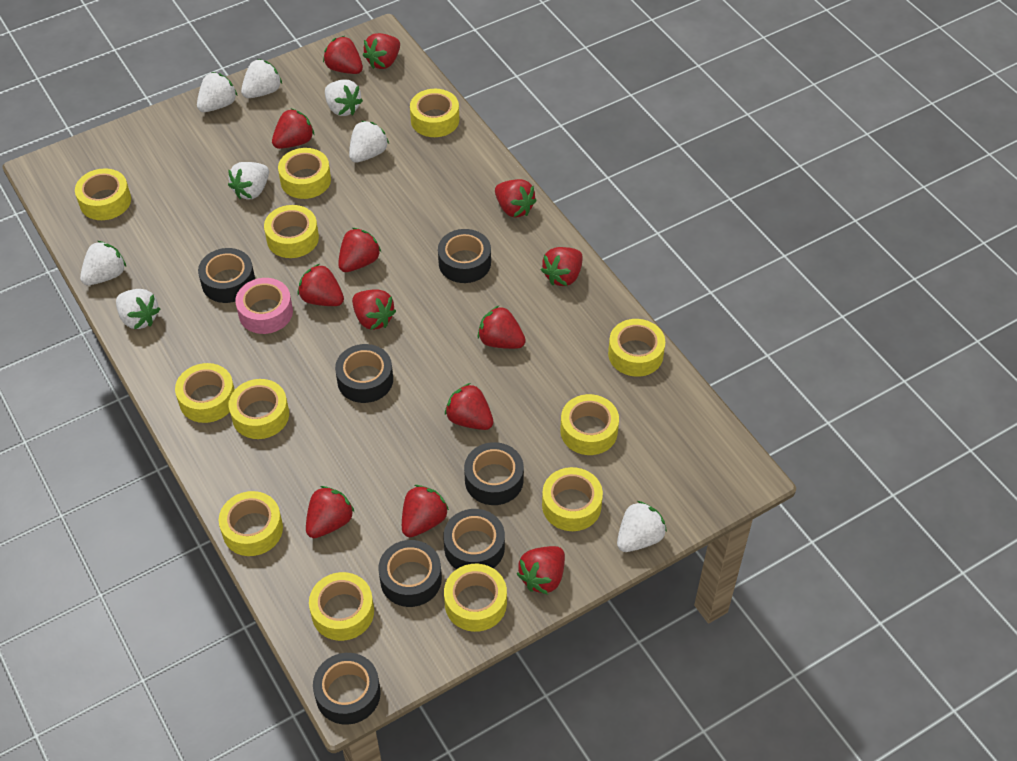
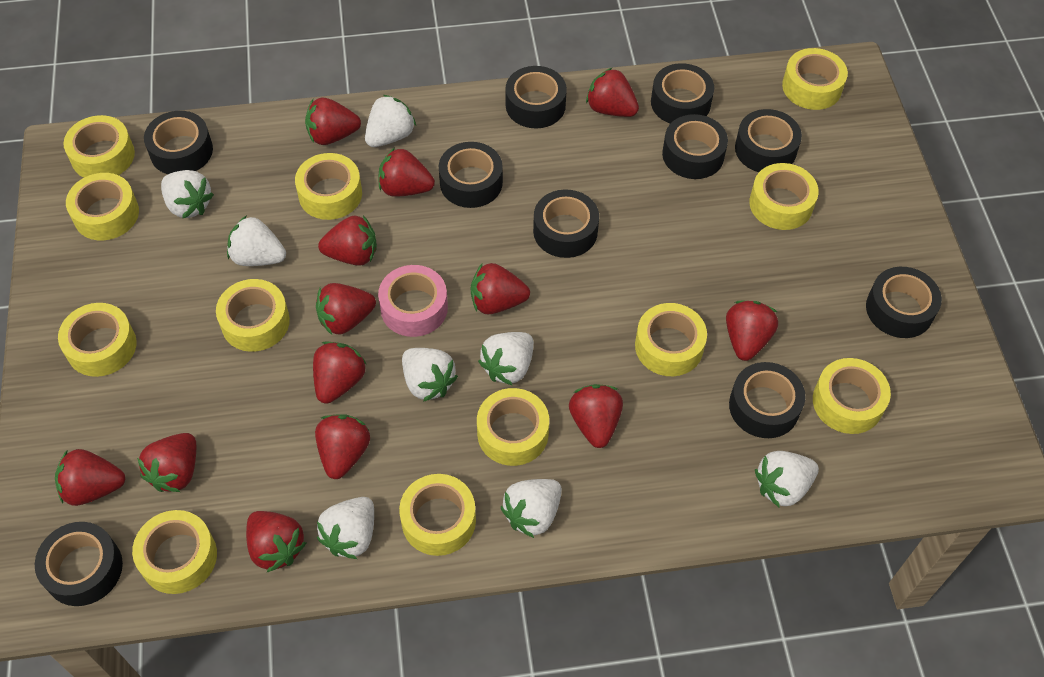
black tape: [198,248,255,303] [313,653,381,725] [335,344,393,403] [378,540,442,607] [438,229,491,283] [443,509,505,569] [464,442,524,505] = 7 -> [35,522,123,606] [144,111,213,174] [439,142,503,208] [506,66,567,128] [533,189,599,258] [651,63,714,123] [662,114,728,179] [729,362,805,438] [735,109,802,172] [866,267,942,338] = 10

